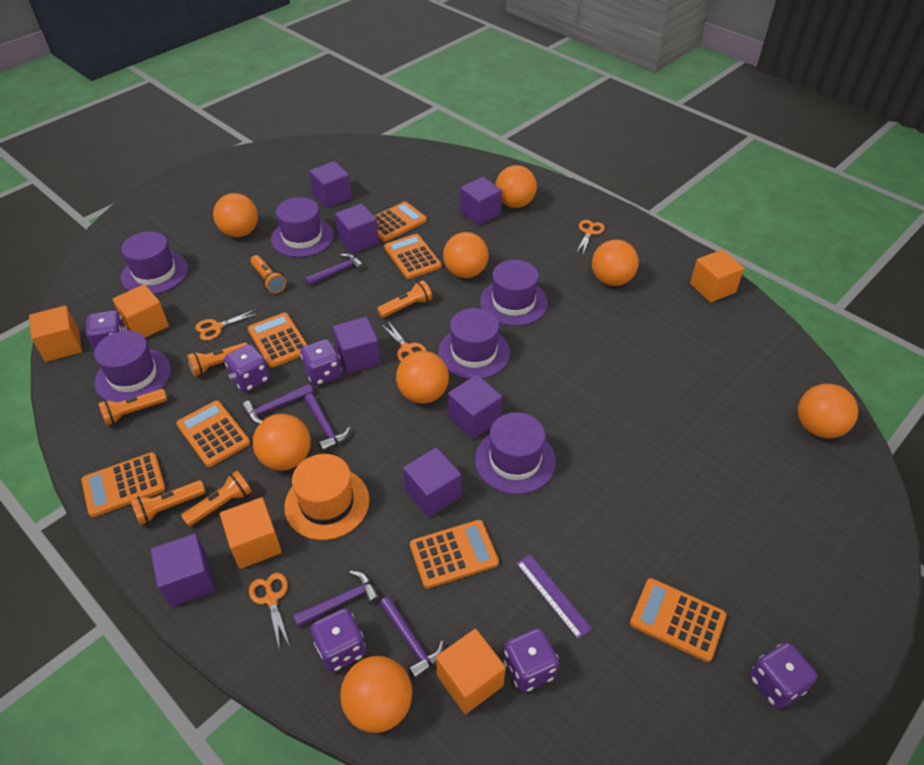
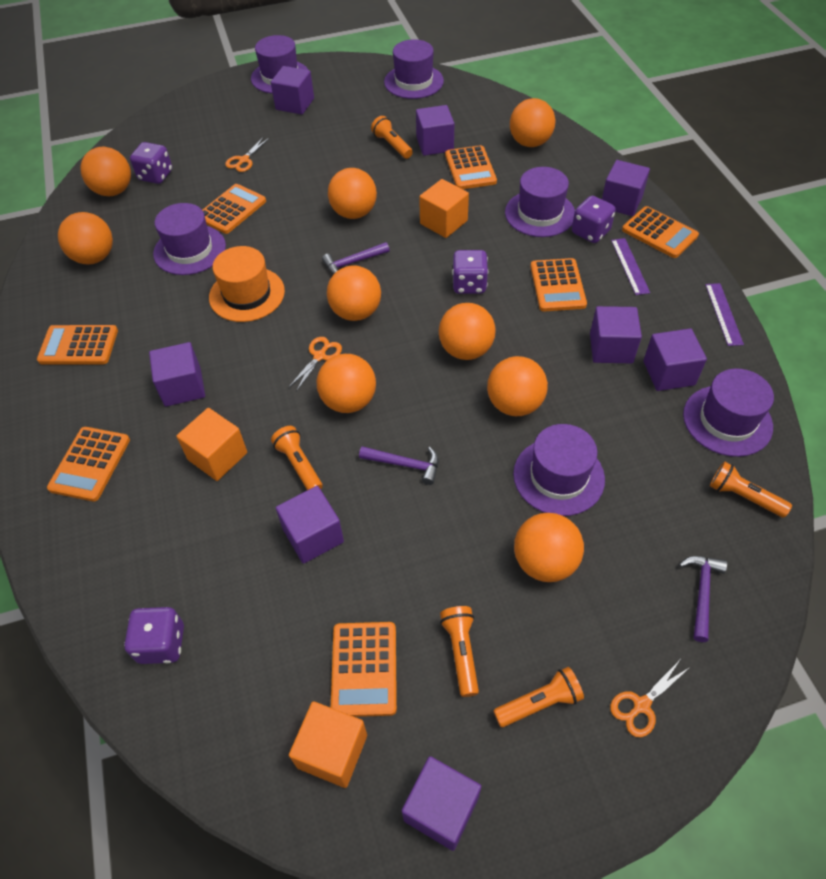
orange ball: [213,193,258,237] [253,414,311,471] [340,656,412,733] [396,351,449,404] [443,232,489,278] [495,165,537,208] [592,240,639,286] [798,384,858,438] = 8 -> [58,212,113,265] [80,147,131,196] [317,354,376,413] [327,265,381,321] [328,168,377,219] [439,303,495,360] [487,356,548,416] [510,98,555,147] [514,513,584,582] = 9
orange cube: [29,306,82,362] [112,284,169,338] [220,497,282,569] [436,629,506,714] [690,250,744,303] = 5 -> [176,408,247,481] [289,701,367,788] [419,179,469,238] = 3
orange flashlight: [98,389,167,426] [130,480,206,525] [181,471,252,527] [187,343,247,376] [250,255,286,294] [377,280,432,318] = 6 -> [271,426,322,490] [371,116,413,159] [440,606,479,697] [493,667,584,727] [710,461,792,518] = 5
orange scissors: [195,309,259,340] [249,573,290,651] [381,321,426,361] [576,220,605,254] = 4 -> [225,138,269,172] [288,337,342,391] [610,660,690,737] = 3
purple cube: [150,533,215,607] [309,161,352,208] [333,317,380,374] [335,204,379,254] [403,447,461,517] [448,375,502,439] [460,177,502,225] = 7 -> [149,342,205,407] [271,66,314,114] [276,486,344,564] [402,756,481,851] [416,105,454,156] [590,306,642,363] [602,160,650,216] [643,328,707,391] = 8
purple dice: [86,310,127,351] [224,344,270,392] [300,339,342,386] [311,608,366,672] [503,628,559,692] [750,642,817,709] = 6 -> [124,607,184,664] [130,142,172,184] [452,250,488,294] [572,196,616,243] = 4
purple hammer: [242,384,313,425] [293,571,380,627] [304,393,351,452] [305,253,365,286] [379,596,444,679] = 5 -> [322,242,390,274] [359,446,439,485] [679,556,727,642] = 3
purple ruler: [516,554,592,639] = 1 -> [611,238,650,295] [705,283,744,346] = 2

